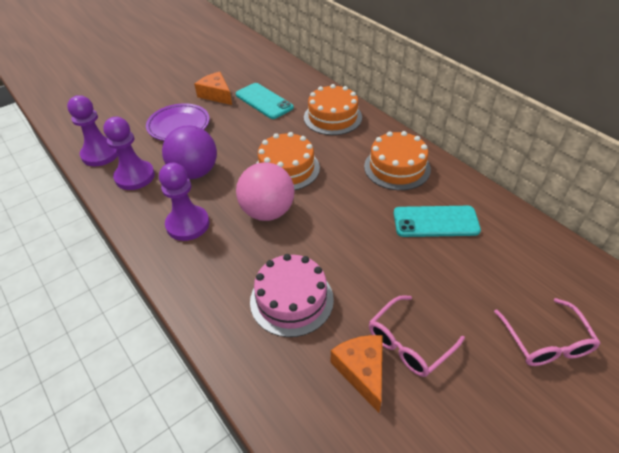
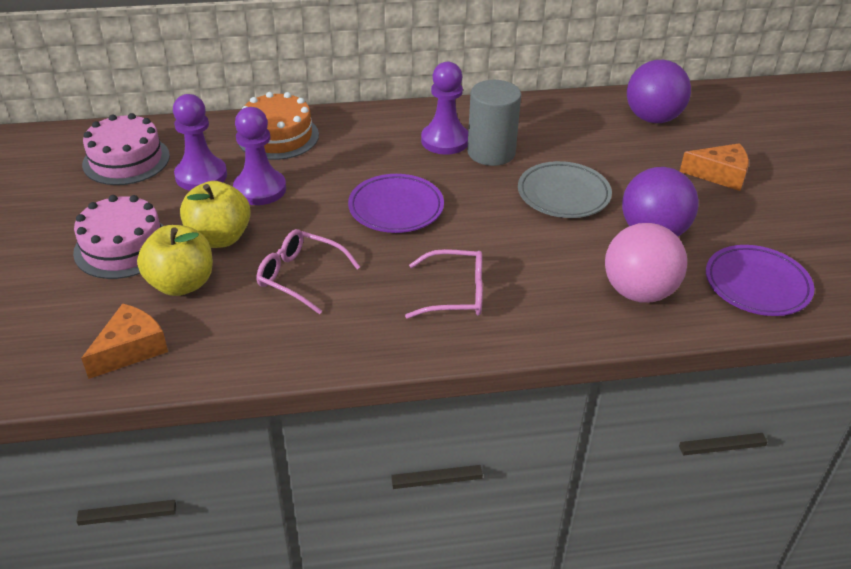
grey cylinder: none = 0 -> [467,80,521,166] = 1
grey plate: none = 0 -> [518,161,612,218] = 1
orange cake: [256,132,320,190] [304,84,362,135] [364,131,431,190] = 3 -> [238,92,319,160] = 1
pink cake: [250,254,334,337] = 1 -> [73,195,164,279] [82,113,170,185] = 2
purple ball: [162,125,217,179] = 1 -> [622,167,698,237] [627,60,691,123] = 2
purple plate: [146,103,210,141] = 1 -> [348,174,444,233] [706,245,814,316] = 2
turquoise phone: [236,83,294,119] [394,206,481,237] = 2 -> none = 0
yellow apple: none = 0 -> [137,225,213,296] [180,181,251,248] = 2

